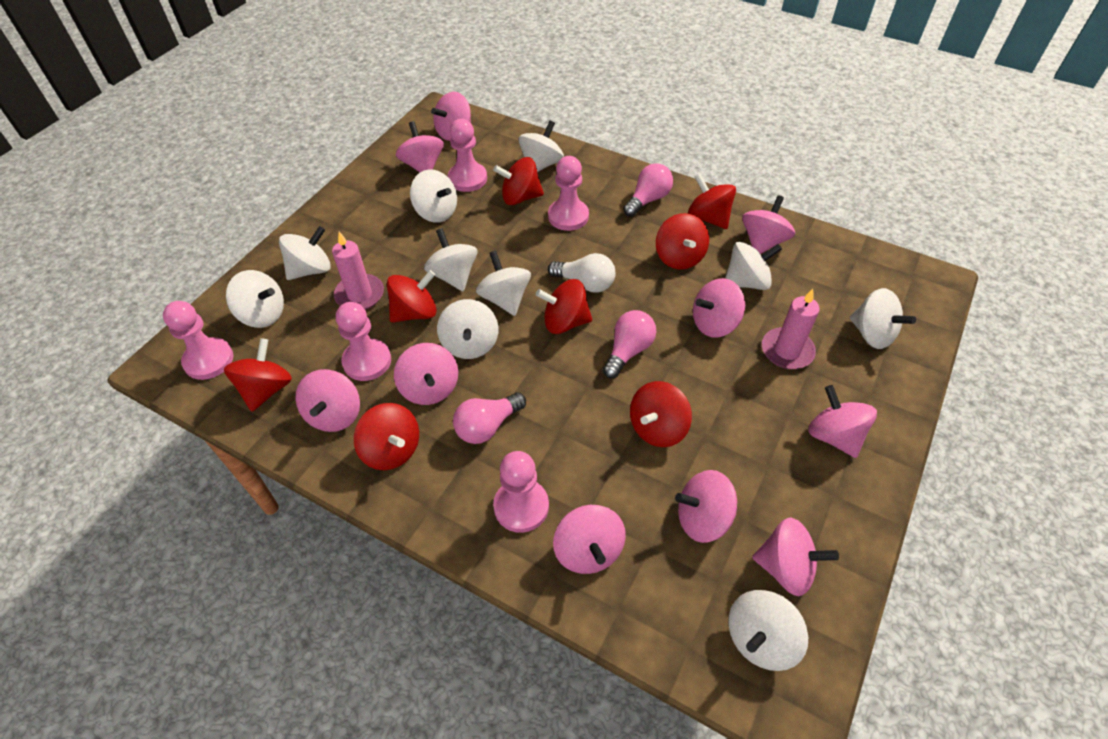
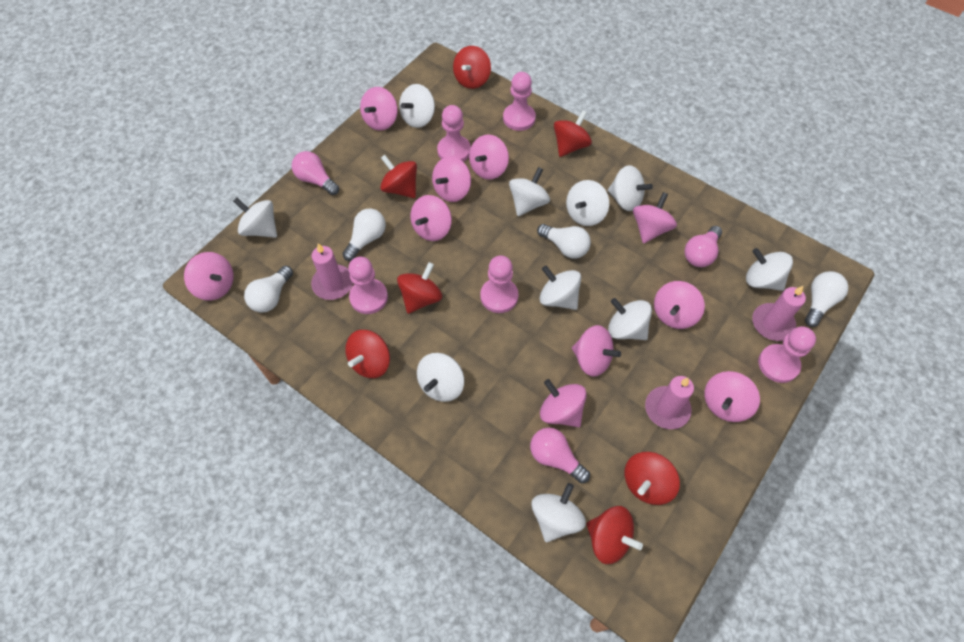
pink candle: [332,232,384,310] [762,289,820,369] = 2 -> [311,243,353,300] [645,376,694,429] [752,286,806,341] = 3
red spinning top: [224,338,292,412] [354,403,419,470] [387,270,436,323] [493,157,544,205] [536,279,592,334] [630,381,692,447] [656,213,709,270] [688,174,736,229] = 8 -> [345,330,390,378] [380,155,417,198] [397,262,442,314] [453,46,491,89] [554,110,592,157] [586,506,643,564] [624,452,680,505] = 7
white light bulb: [548,253,616,293] = 1 -> [244,266,293,313] [342,209,386,261] [537,224,591,258] [805,271,848,327] = 4

